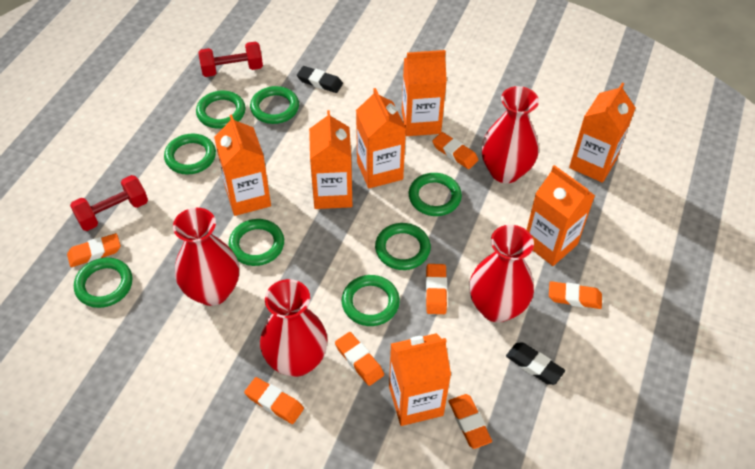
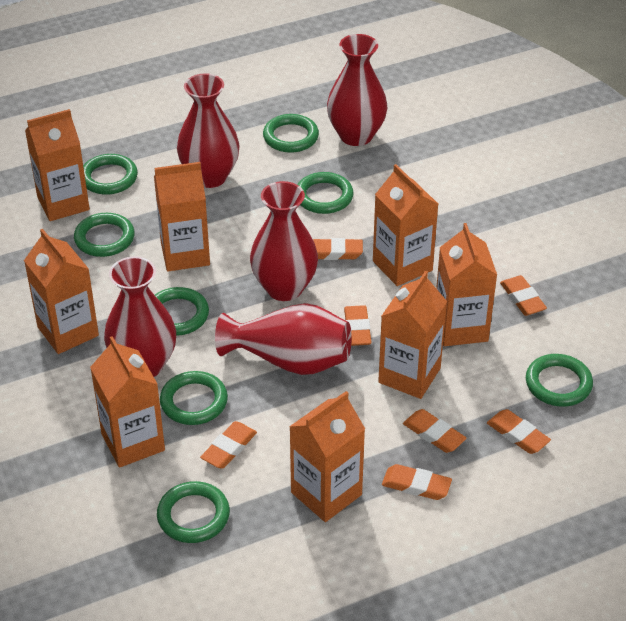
black eraser: [297,66,343,93] [506,343,565,385] = 2 -> none = 0
orange carton: [214,114,271,216] [309,110,352,209] [356,88,406,188] [389,333,451,426] [402,50,447,136] [527,165,595,266] [569,82,635,183] = 7 -> [24,229,99,354] [25,109,90,221] [90,336,165,468] [154,162,210,272] [289,391,365,522] [373,164,438,286] [378,271,447,399] [436,223,497,346] = 8
red dumbbell: [70,175,148,231] [199,41,263,77] = 2 -> none = 0
red vase: [173,208,239,306] [260,279,328,377] [469,225,534,322] [481,86,539,183] = 4 -> [104,257,176,377] [177,73,240,188] [215,303,352,375] [250,181,318,301] [327,34,387,146] = 5

